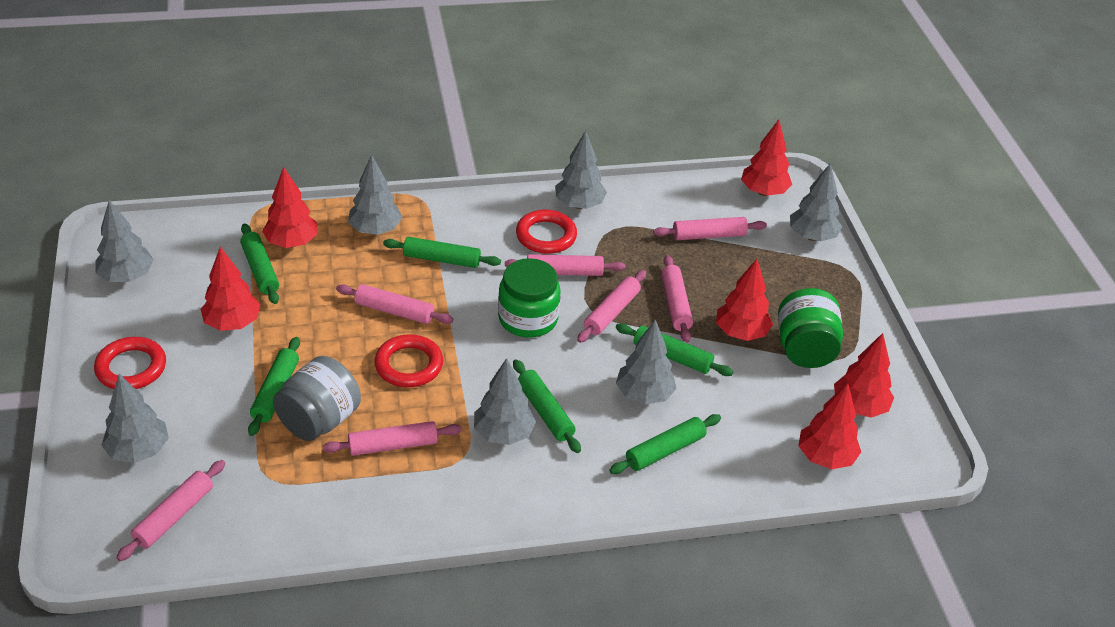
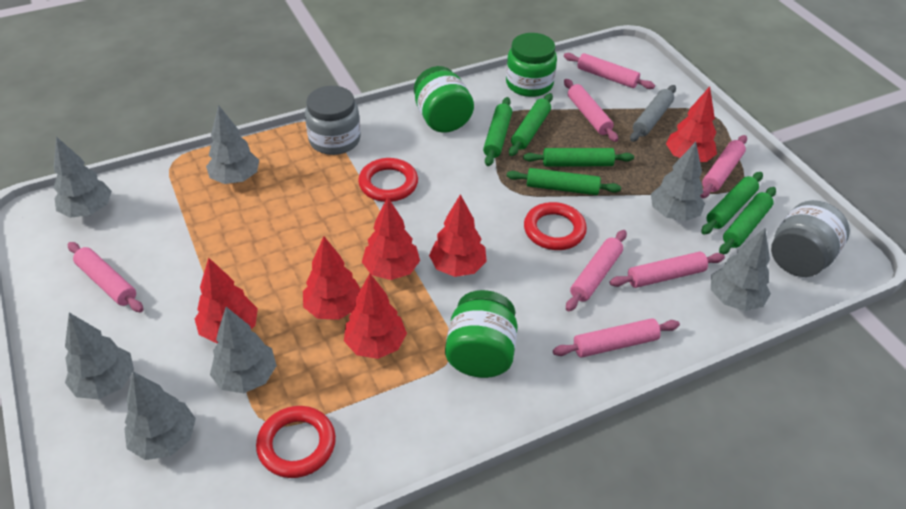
green jar: [498,258,561,338] [778,288,843,368] = 2 -> [414,66,474,133] [445,290,518,378] [506,33,557,97] = 3
grey jar: [273,356,361,441] = 1 -> [305,86,361,155] [771,200,850,277] = 2
grey rolling pin: none = 0 -> [630,85,676,142] = 1

